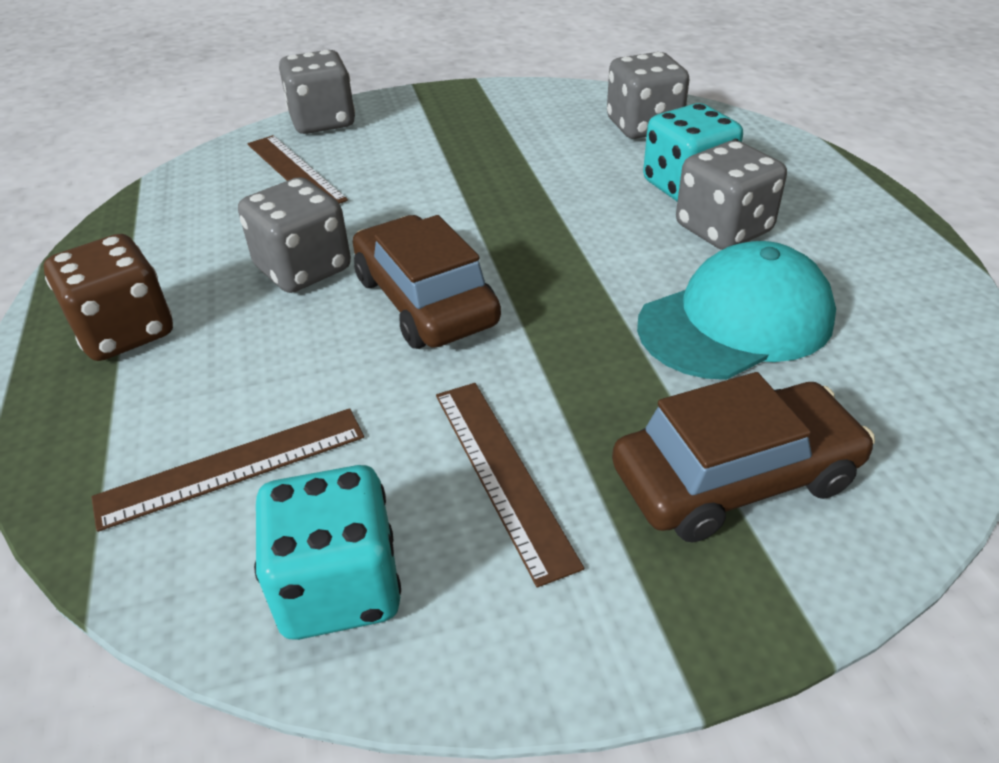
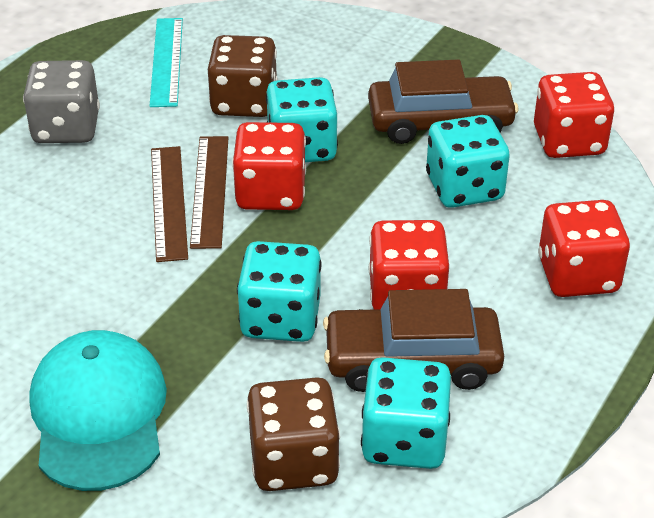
brown dice: [44,234,173,361] = 1 -> [208,35,277,117] [247,377,340,491] = 2
brown ruler: [91,408,364,532] [248,135,348,204] [436,383,584,588] = 3 -> [151,146,188,262] [190,136,228,249] = 2
grey dice: [238,177,351,293] [279,50,355,134] [607,52,689,139] [676,140,787,250] = 4 -> [23,60,100,143] = 1
red dice: none = 0 -> [232,122,306,210] [368,220,449,310] [534,72,614,158] [538,200,630,297] = 4
turquoise dice: [254,465,401,640] [643,103,743,201] = 2 -> [237,241,321,342] [266,77,338,162] [361,357,451,469] [426,115,510,208] = 4
turquoise ruler: none = 0 -> [149,18,183,107] = 1

